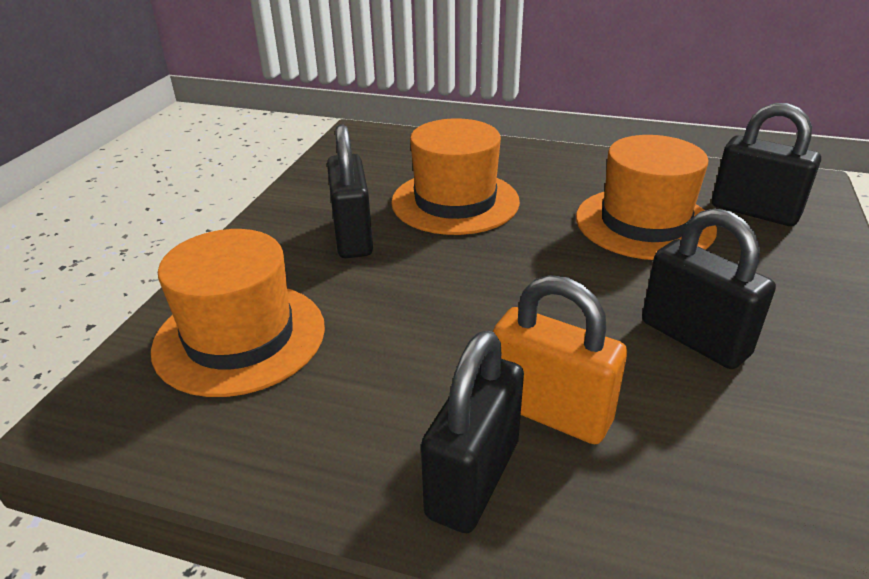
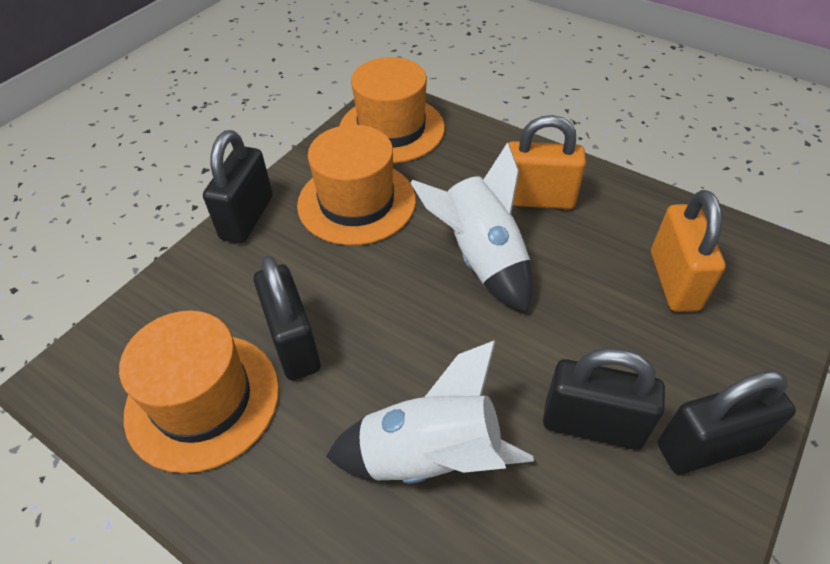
orange padlock: [493,275,627,444] = 1 -> [509,115,586,209] [651,190,726,312] = 2
white rocket: none = 0 -> [326,341,534,483] [410,142,533,313] = 2

